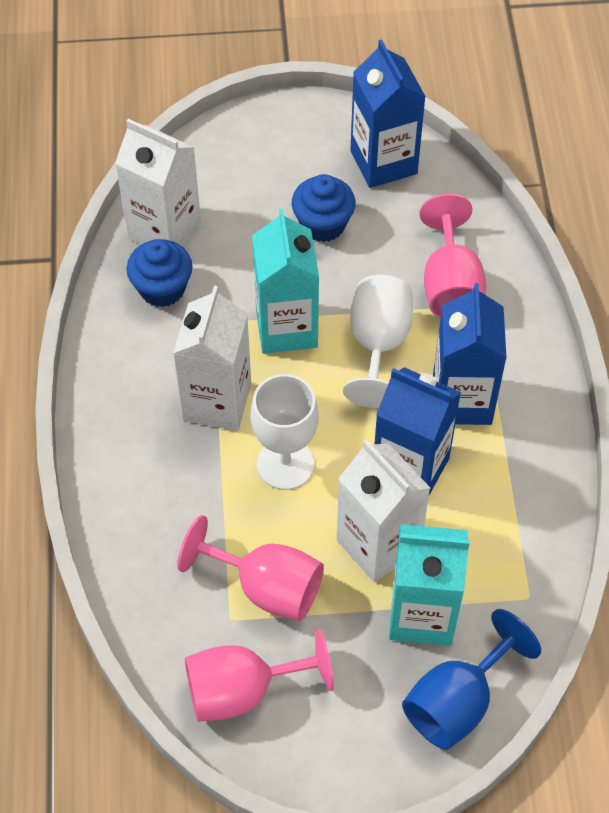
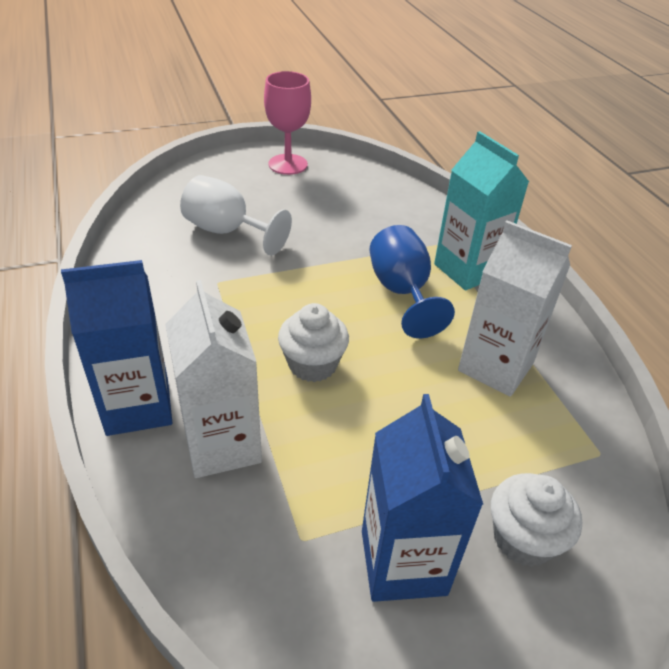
blue carton: [350,39,426,188] [374,367,461,495] [433,283,507,425] = 3 -> [61,260,172,436] [362,394,483,602] = 2
blue cupcake: [126,239,192,307] [292,174,356,242] = 2 -> none = 0
pink goblet: [177,515,324,621] [185,629,334,722] [419,194,486,318] = 3 -> [264,71,311,175] = 1
turquoise carton: [252,209,319,354] [389,524,470,646] = 2 -> [434,131,529,290] = 1
white carton: [115,119,201,247] [173,286,251,431] [336,439,430,583] = 3 -> [165,280,262,478] [458,220,572,397] = 2
white cupcake: none = 0 -> [278,303,349,382] [491,473,582,567] = 2
white goblet: [251,374,318,490] [343,275,413,408] = 2 -> [180,175,292,256] = 1

